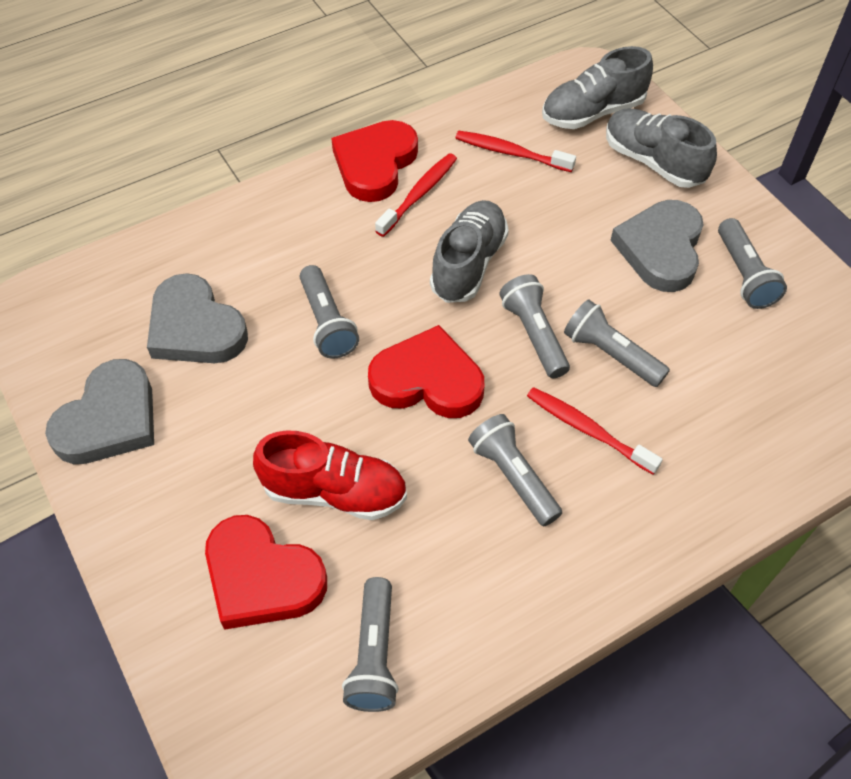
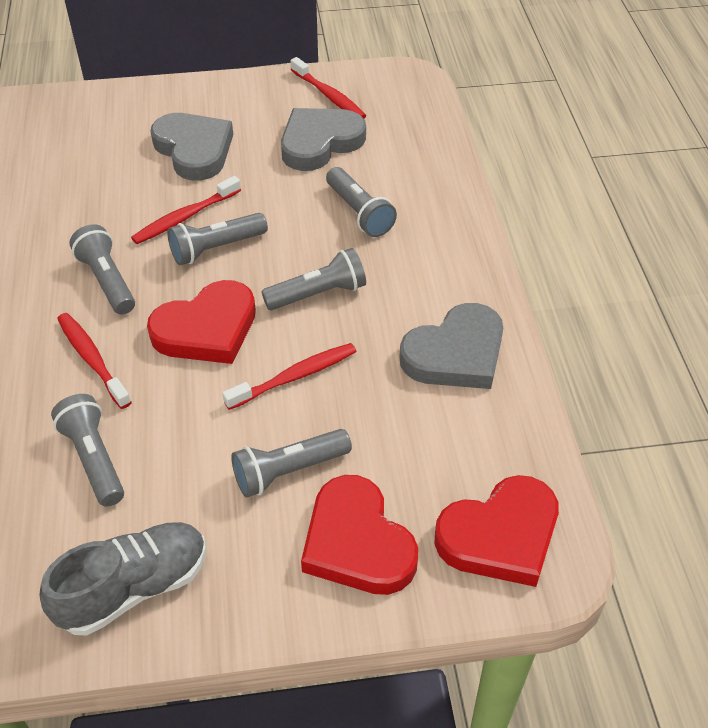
grey shoe: [430,200,509,303] [542,46,653,129] [606,108,717,188] = 3 -> [40,522,206,636] = 1
red shoe: [253,430,407,520] = 1 -> none = 0
red toothbrush: [375,153,457,237] [455,131,576,172] [527,387,663,475] = 3 -> [57,313,132,409] [131,176,241,244] [222,343,356,410] [290,57,367,119] = 4

